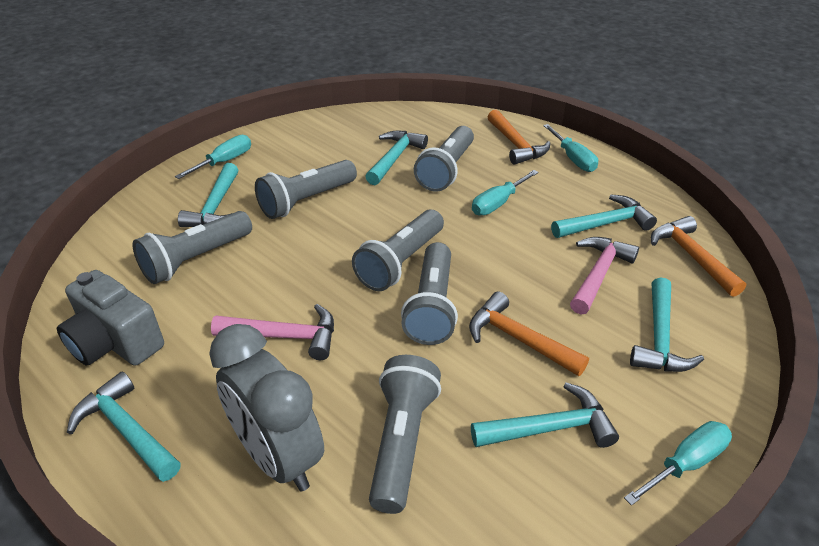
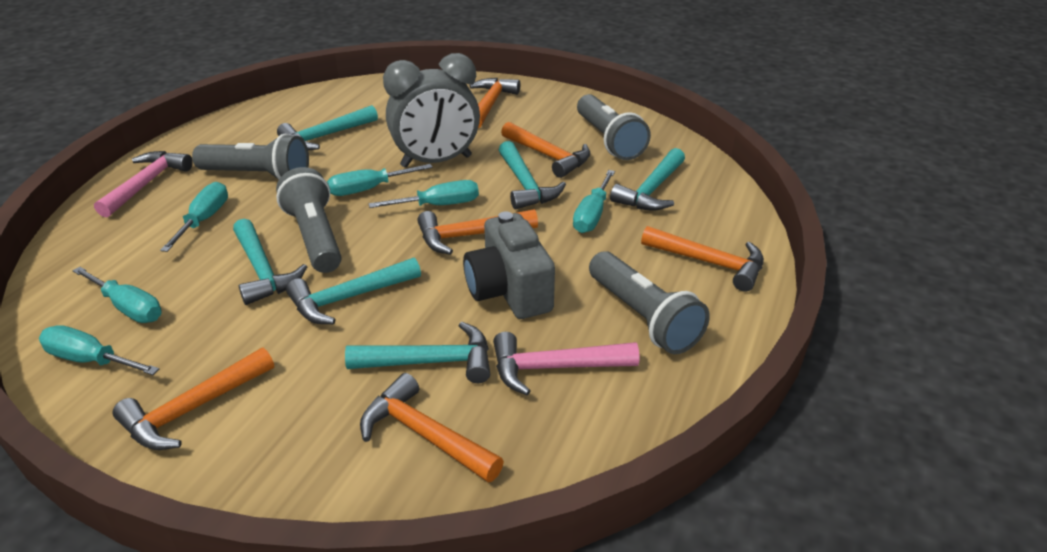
grey flashlight: [133,211,252,284] [255,160,357,219] [352,210,444,291] [369,355,441,514] [401,242,458,345] [414,126,474,192] = 6 -> [192,134,309,180] [276,167,342,273] [577,94,651,160] [589,251,710,354] = 4
orange hammer: [469,291,589,376] [488,110,551,165] [651,216,746,297] = 3 -> [113,348,274,450] [360,373,504,483] [417,209,538,255] [469,78,520,128] [501,122,590,178] [641,226,764,292] = 6
turquoise screwdriver: [175,135,251,179] [472,170,539,216] [543,124,598,172] [624,421,732,506] = 4 -> [39,325,159,375] [72,267,162,323] [160,182,228,252] [327,164,433,196] [369,180,479,208] [573,170,615,233] = 6

